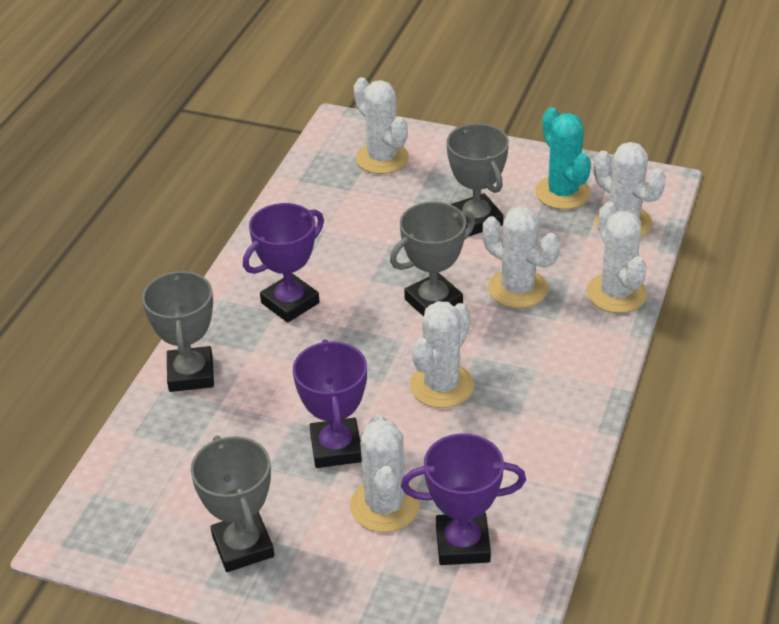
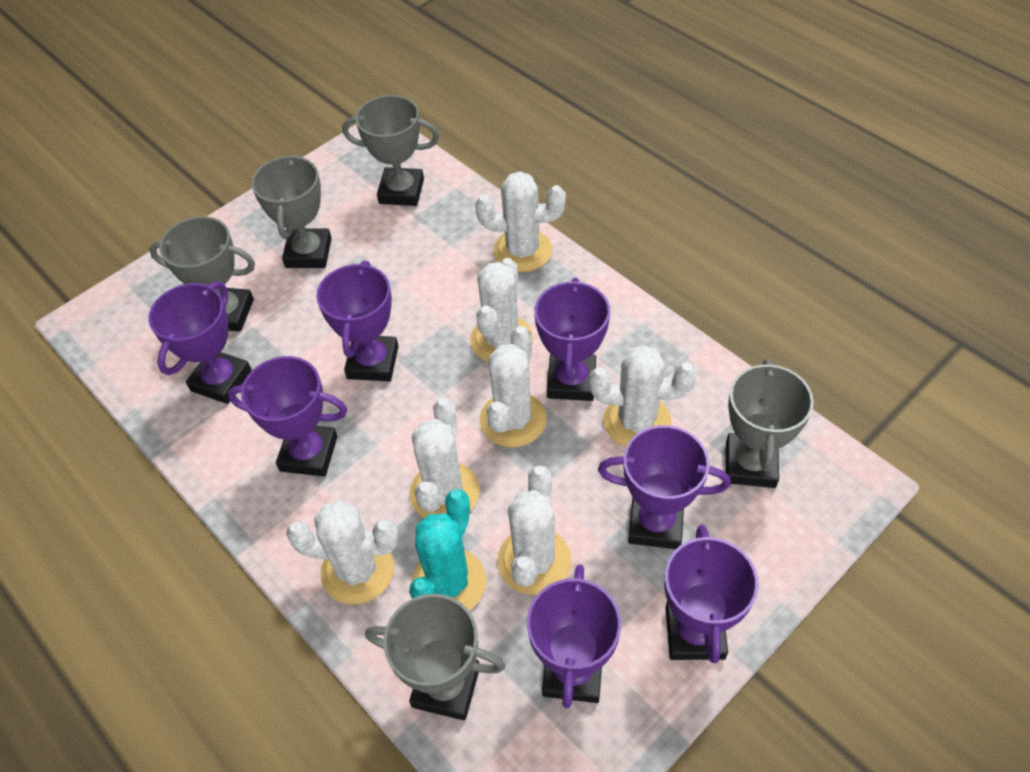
grey trophy: [142,270,214,392] [191,435,274,572] [390,202,475,317] [446,124,509,236] = 4 -> [149,216,255,332] [251,154,332,268] [342,95,439,206] [365,594,505,720] [726,358,814,488] = 5
purple trophy: [243,203,324,323] [293,339,367,468] [401,433,526,565] = 3 -> [148,281,252,404] [228,356,347,476] [316,261,399,382] [527,565,621,708] [534,278,610,401] [598,425,731,549] [664,525,758,663] = 7
white cactus: [350,415,420,532] [354,77,409,174] [410,301,474,408] [483,206,560,308] [587,202,647,313] [594,142,666,237] = 6 -> [286,500,399,604] [409,398,480,518] [470,258,534,362] [475,171,566,272] [480,326,547,448] [497,466,571,595] [589,345,697,448] = 7

